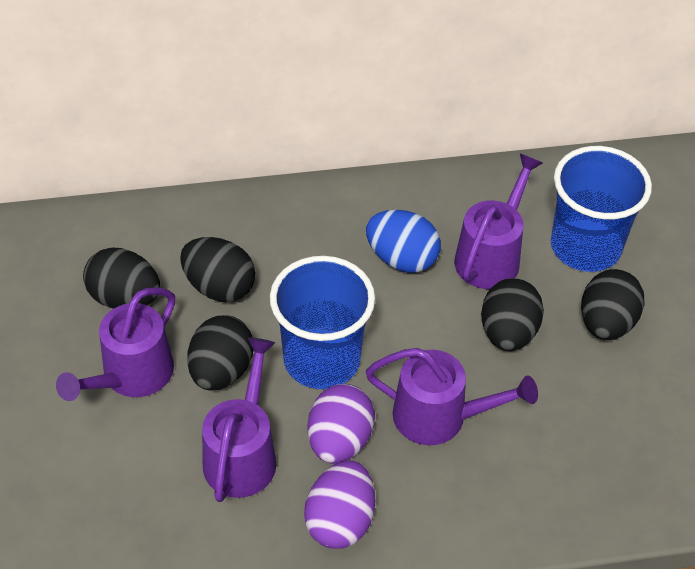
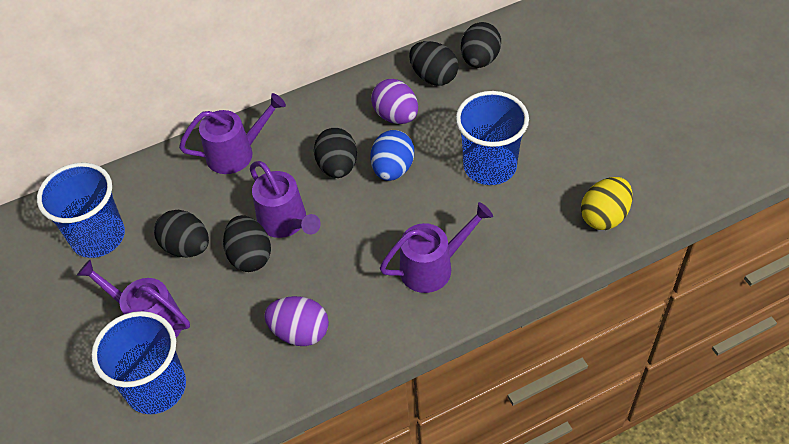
blue cup: [270,256,375,389] [551,146,652,272] = 2 -> [37,162,125,258] [91,311,186,414] [456,91,529,185] = 3
yellow egg: none = 0 -> [581,177,633,230] = 1

